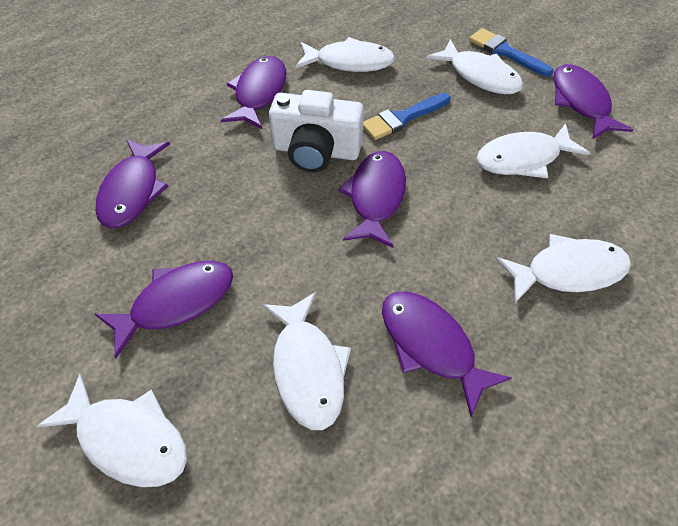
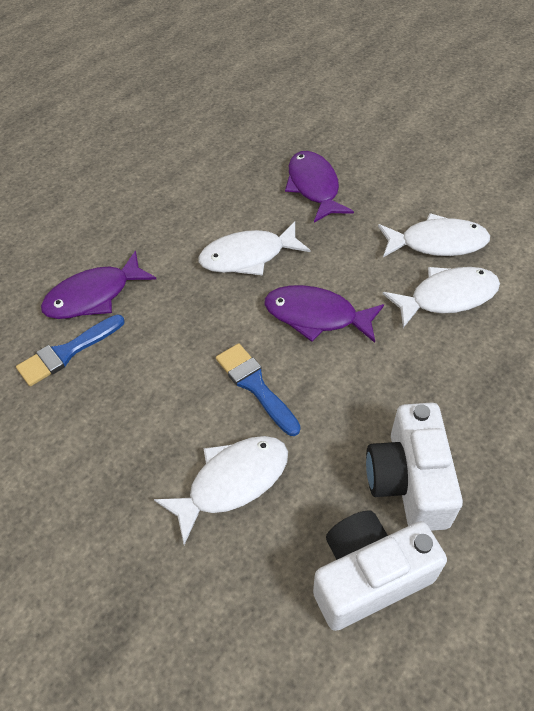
purple fish: [95,139,170,228] [95,261,233,359] [221,56,286,129] [338,151,406,248] [382,292,512,417] [554,64,633,139] = 6 -> [41,251,157,319] [265,285,384,343] [285,151,354,223] = 3
white camera: [269,90,364,172] = 1 -> [313,510,447,631] [366,403,463,531] = 2
white fish: [36,373,187,487] [262,292,351,430] [296,37,395,72] [426,39,523,94] [477,123,590,178] [496,234,631,303] = 6 -> [154,436,288,545] [199,222,310,275] [378,213,490,257] [383,267,500,328] = 4

